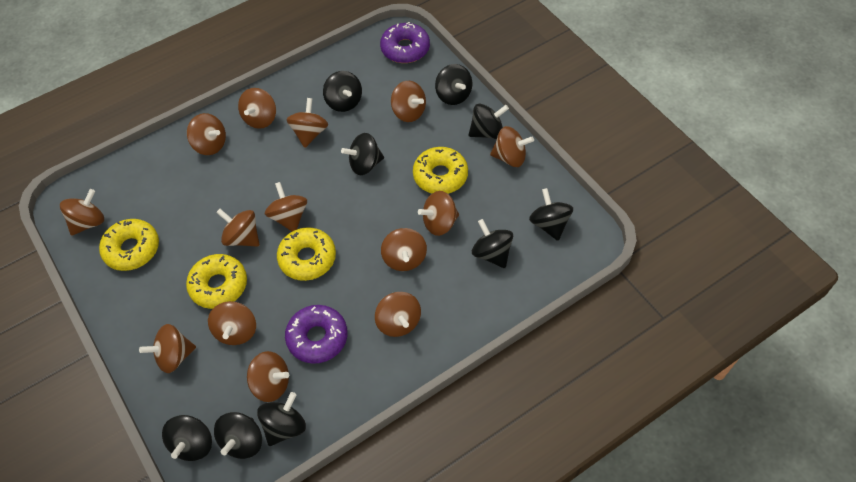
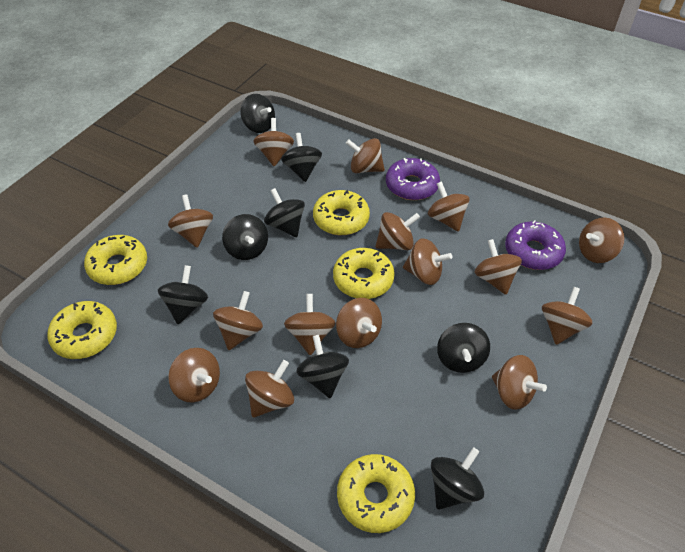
black spinning top: [162,415,212,461] [214,412,262,459] [257,392,306,446] [323,71,362,112] [341,133,384,175] [435,64,472,105] [469,104,509,139] [472,219,513,268] [529,188,573,241] = 9 -> [158,265,208,324] [222,214,268,260] [240,94,275,133] [264,188,305,237] [281,133,322,182] [296,335,349,398] [431,447,484,510] [437,323,490,373] = 8
brown spinning top: [60,189,104,236] [139,324,196,373] [187,113,226,155] [208,301,256,345] [216,209,260,247] [238,88,276,129] [247,351,289,402] [265,182,307,231] [286,98,328,148] [375,292,421,337] [381,228,427,271] [391,81,426,122] [418,191,459,236] [490,126,534,167] = 14 -> [168,194,213,248] [168,348,220,402] [213,291,263,350] [245,360,294,418] [253,118,294,166] [284,294,336,355] [336,298,382,348] [346,138,385,173] [375,212,420,250] [403,238,452,285] [428,181,470,232] [474,239,522,295] [492,355,547,410] [542,287,593,345] [579,218,625,263] = 15
yellow donut: [99,219,159,271] [186,254,247,309] [277,227,336,281] [413,147,468,194] = 4 -> [47,301,117,359] [84,235,147,285] [313,190,370,235] [333,248,395,299] [337,454,415,533] = 5

